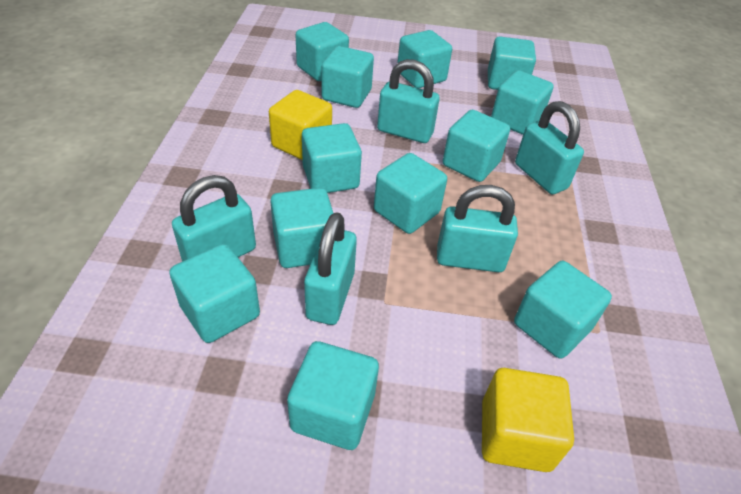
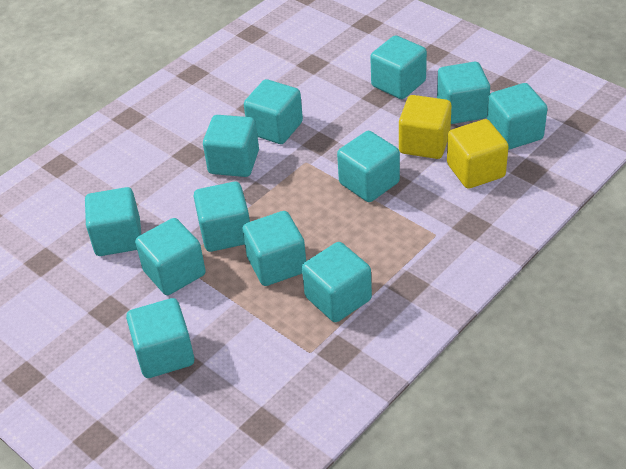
turquoise padlock: [172,175,256,262] [304,212,357,325] [377,59,439,143] [437,185,518,272] [515,101,584,194] = 5 -> none = 0

